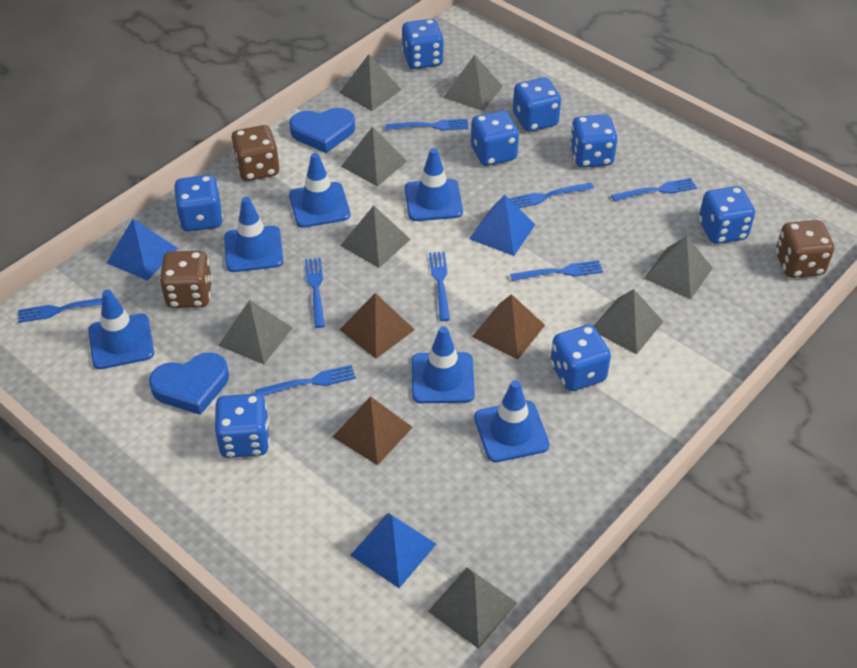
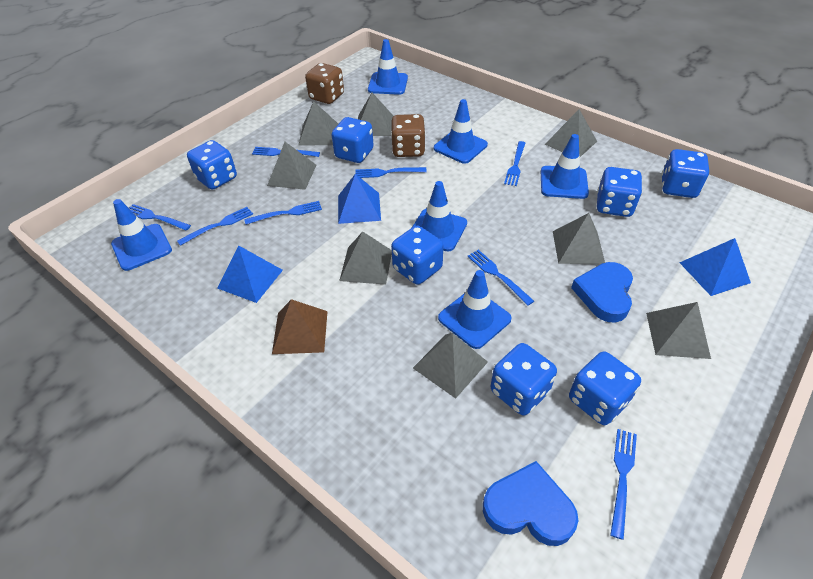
blue dice: [174,175,223,232] [214,393,270,458] [402,19,444,69] [471,111,519,166] [513,77,561,132] [550,325,611,391] [570,114,617,168] [699,186,755,244] = 8 -> [187,140,237,190] [332,117,374,163] [391,226,443,285] [490,343,557,416] [569,352,641,425] [597,167,642,217] [661,149,709,198] = 7
brown dice: [159,251,212,308] [231,125,279,181] [776,220,834,278] = 3 -> [305,63,344,104] [391,114,426,157] = 2
brown pyramid: [333,396,413,465] [339,293,415,359] [472,294,545,359] = 3 -> [272,299,328,354] = 1

